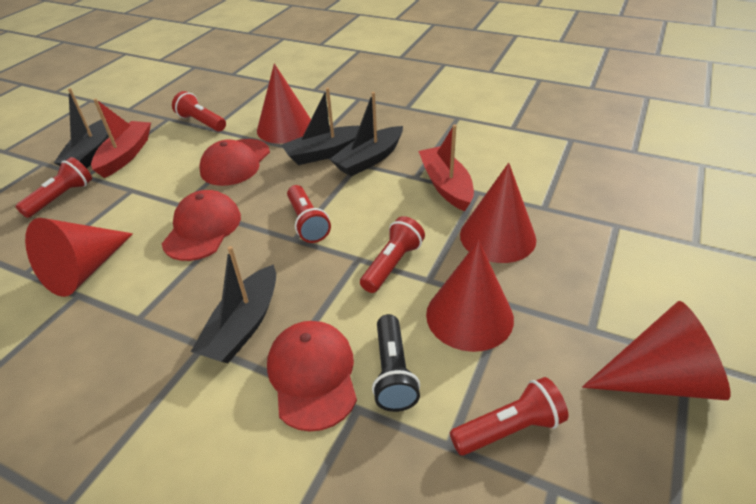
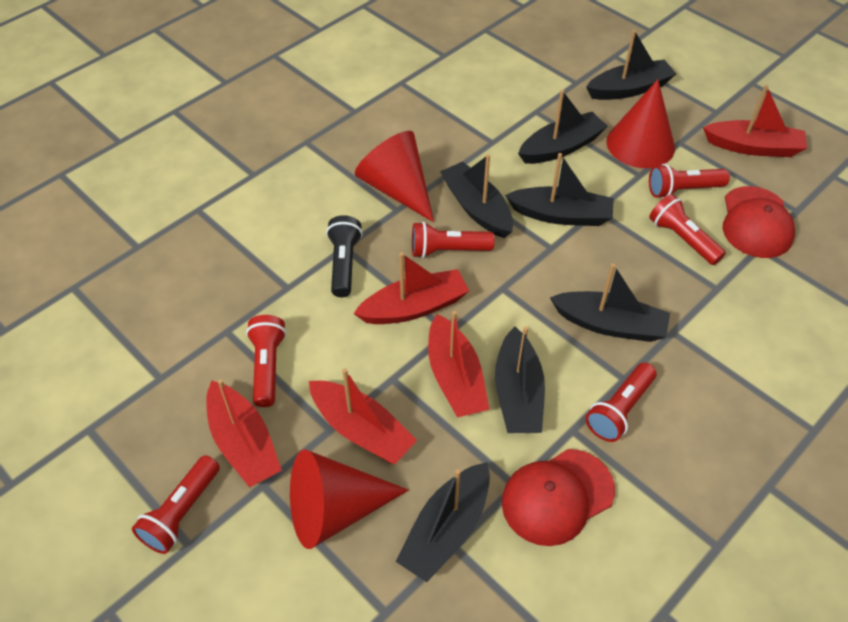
black boat: [54,88,109,168] [191,246,276,363] [281,87,360,165] [330,92,403,176] = 4 -> [395,462,490,582] [440,154,513,238] [495,327,545,433] [505,153,614,226] [518,90,608,164] [550,263,670,342] [586,30,676,100] = 7
red boat: [91,99,151,178] [418,125,474,211] = 2 -> [206,379,282,488] [309,368,417,465] [353,252,469,324] [428,311,490,418] [703,85,807,157] = 5
red cap: [162,190,241,261] [199,139,270,186] [267,321,357,432] = 3 -> [502,449,615,546] [723,186,795,258] = 2
red cone: [25,218,133,297] [257,63,311,144] [426,240,514,352] [460,163,536,263] [582,301,730,400] = 5 -> [290,449,409,549] [355,131,434,222] [606,79,675,168] = 3
red flashlight: [16,157,92,218] [172,91,226,132] [287,185,331,243] [360,216,425,293] [450,377,568,456] = 5 -> [132,455,220,554] [246,315,286,407] [412,222,495,258] [585,363,656,442] [649,164,730,198] [649,194,726,265] = 6

